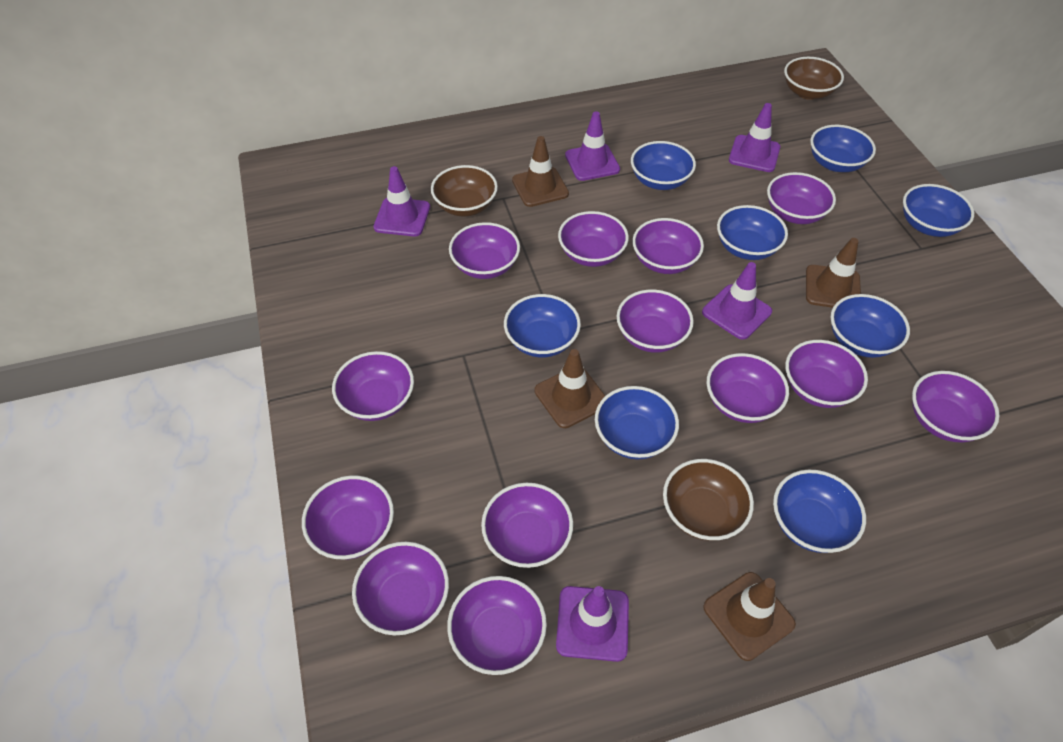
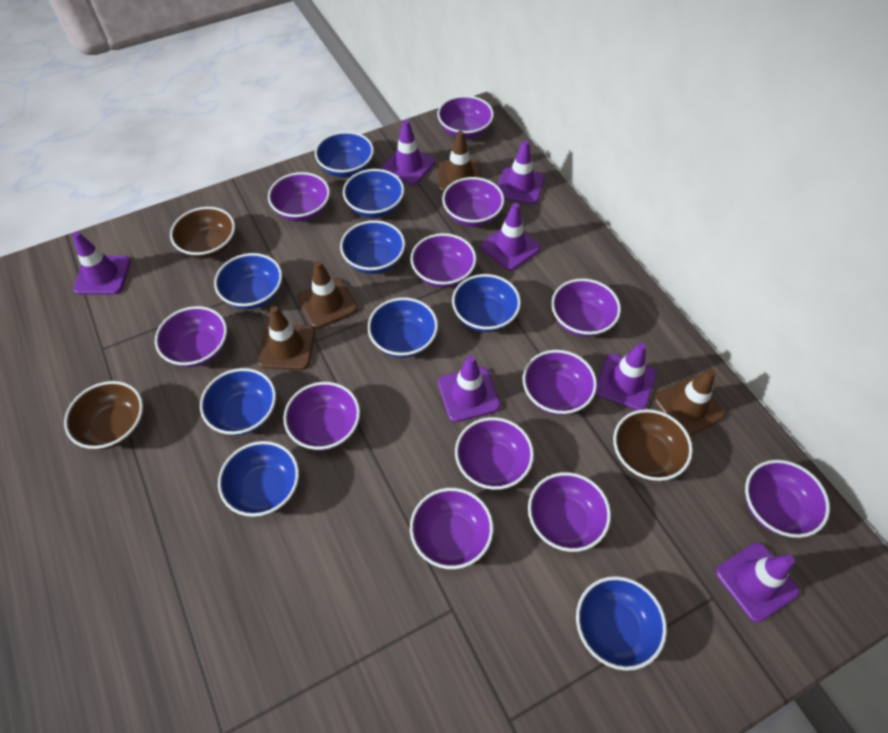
blue bowl: [504,294,581,358] [595,386,679,459] [631,141,696,190] [717,205,788,260] [773,470,866,553] [810,125,876,172] [831,294,910,358] [903,184,974,237] = 8 -> [200,368,276,435] [214,253,282,309] [218,441,299,517] [315,131,374,177] [340,220,405,274] [343,169,404,218] [368,297,438,358] [452,274,521,332] [576,576,667,671] = 9
purple bowl: [302,475,394,560] [332,351,414,421] [352,542,449,635] [447,576,547,675] [449,222,520,279] [481,483,573,568] [558,211,629,267] [617,289,694,353] [632,218,704,274] [707,353,789,423] [767,172,836,224] [785,340,868,408] [912,371,1000,442] = 13 -> [155,306,227,367] [268,172,330,222] [283,382,360,450] [410,233,476,288] [410,488,494,569] [437,95,494,139] [442,177,504,227] [455,417,534,490] [523,350,597,415] [528,472,611,552] [551,278,621,337] [745,460,830,538] = 12
purple traffic cone: [374,166,430,236] [556,586,629,662] [565,111,620,181] [702,262,772,340] [729,103,780,172] = 5 -> [72,232,131,294] [381,120,435,185] [438,355,500,422] [481,203,541,271] [497,140,545,204] [595,343,657,410] [716,543,799,622] = 7

